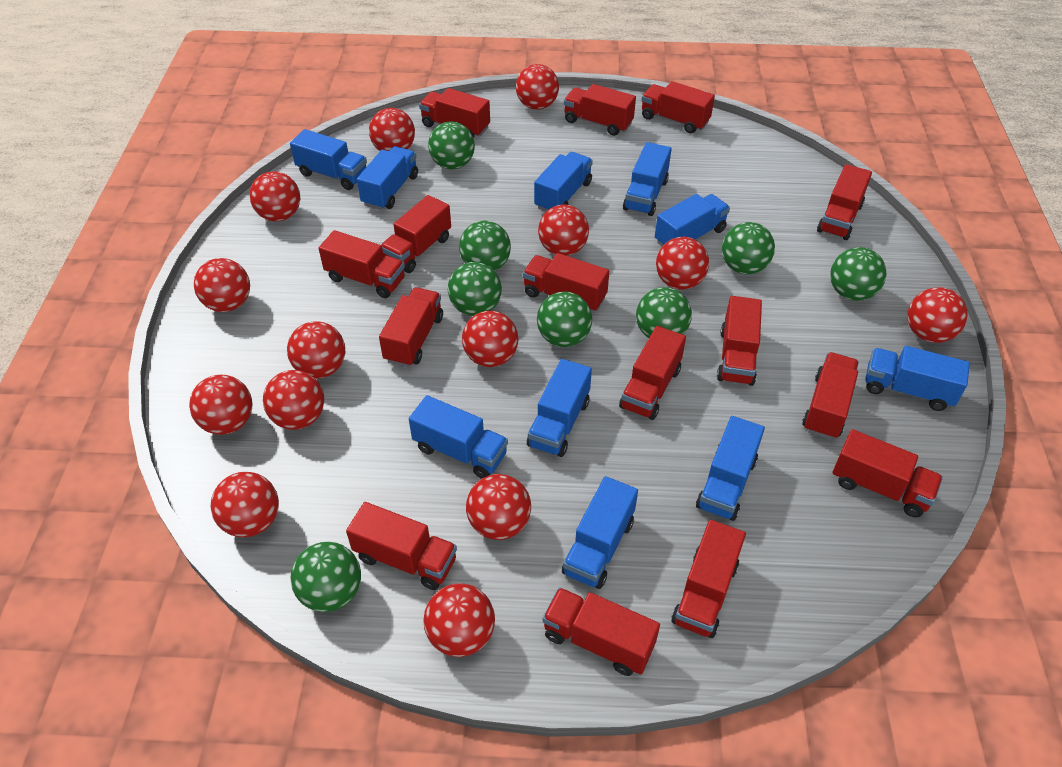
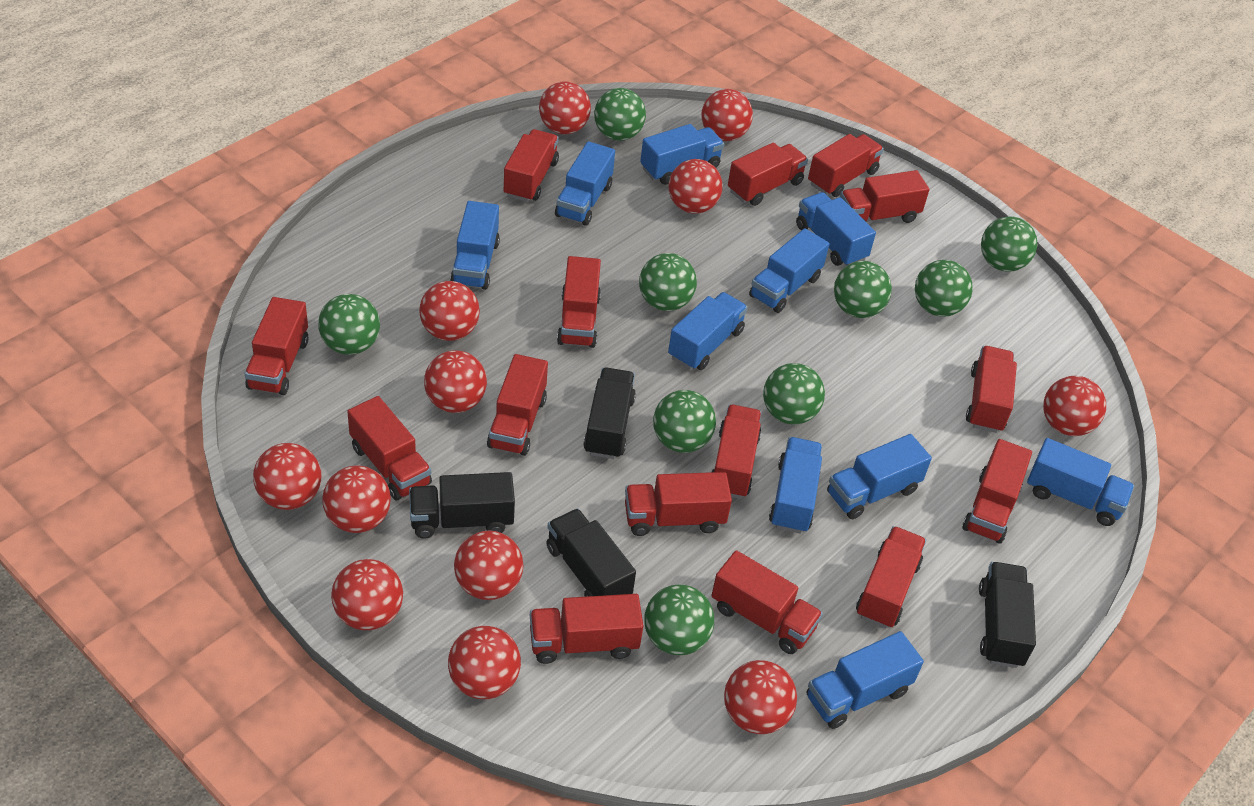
black truck: none = 0 -> [409,472,515,539] [546,509,636,597] [583,367,636,459] [979,562,1036,668] = 4
green ball: [290,542,361,612] [428,121,475,169] [448,262,502,316] [459,221,511,271] [537,292,592,347] [636,287,692,338] [722,222,775,274] [830,247,887,301] = 8 -> [318,294,380,355] [594,88,646,141] [639,253,697,311] [644,584,714,655] [653,390,716,453] [763,363,825,425] [834,261,892,318] [915,260,973,317] [981,216,1037,272] = 9
red ball: [189,375,253,435] [194,258,250,312] [210,472,279,537] [249,171,300,222] [263,370,324,430] [287,321,345,379] [369,108,415,151] [424,583,495,657] [462,311,519,367] [466,474,531,540] [516,64,559,110] [538,205,589,256] [656,237,709,290] [907,287,967,343] = 14 -> [253,443,321,510] [322,465,391,533] [331,559,403,630] [419,281,480,341] [424,350,487,413] [448,626,521,699] [454,531,524,600] [539,81,591,134] [669,159,723,214] [701,89,753,141] [724,660,797,734] [1043,376,1106,436] = 12

